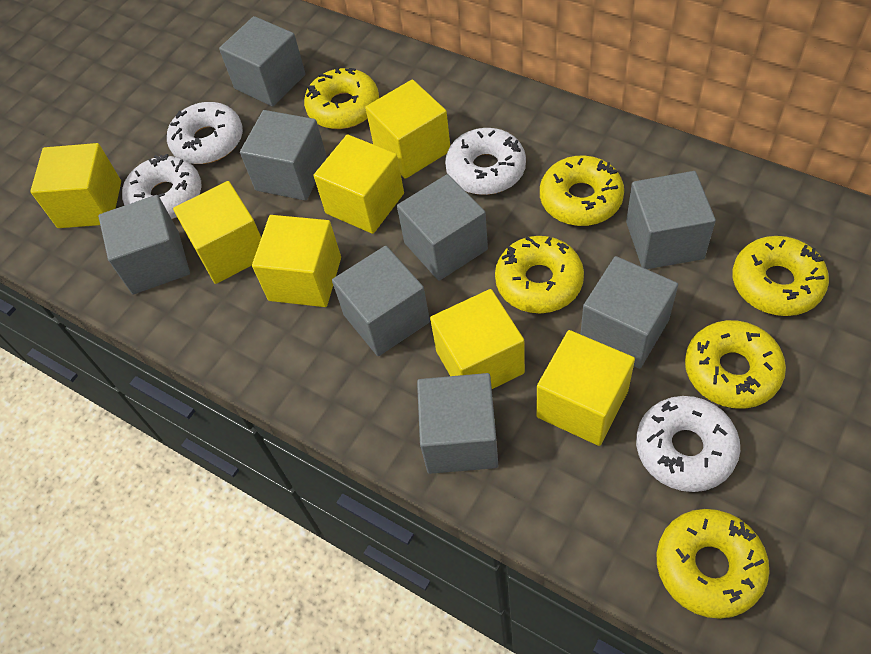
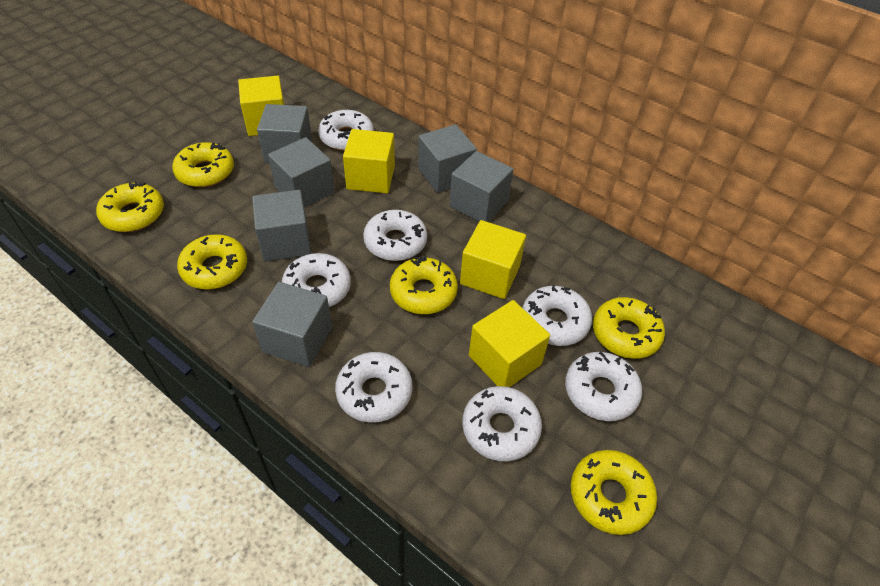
grey cube: [98,195,190,294] [219,16,306,107] [240,110,327,201] [332,246,430,356] [397,174,488,281] [417,373,498,474] [581,256,678,369] [626,171,716,269] = 8 -> [252,190,311,262] [252,282,332,367] [257,104,312,163] [268,137,334,208] [418,124,477,193] [450,151,513,222] = 6
white donut: [122,154,202,219] [167,102,243,164] [445,128,526,195] [636,396,740,492] = 4 -> [282,253,351,307] [318,110,374,151] [335,352,412,423] [363,210,427,261] [462,386,542,461] [523,285,592,346] [565,352,642,421] = 7
yellow cube: [30,143,121,228] [173,181,261,284] [252,215,341,307] [314,134,404,234] [365,79,450,179] [430,289,525,389] [536,330,635,446] = 7 -> [238,76,284,136] [343,129,395,193] [460,220,526,299] [469,300,550,387] = 4

